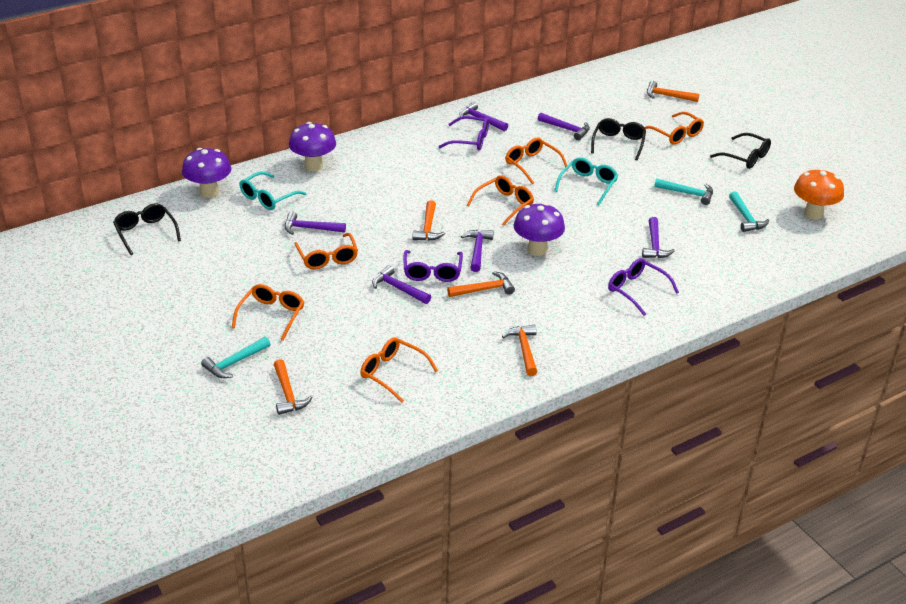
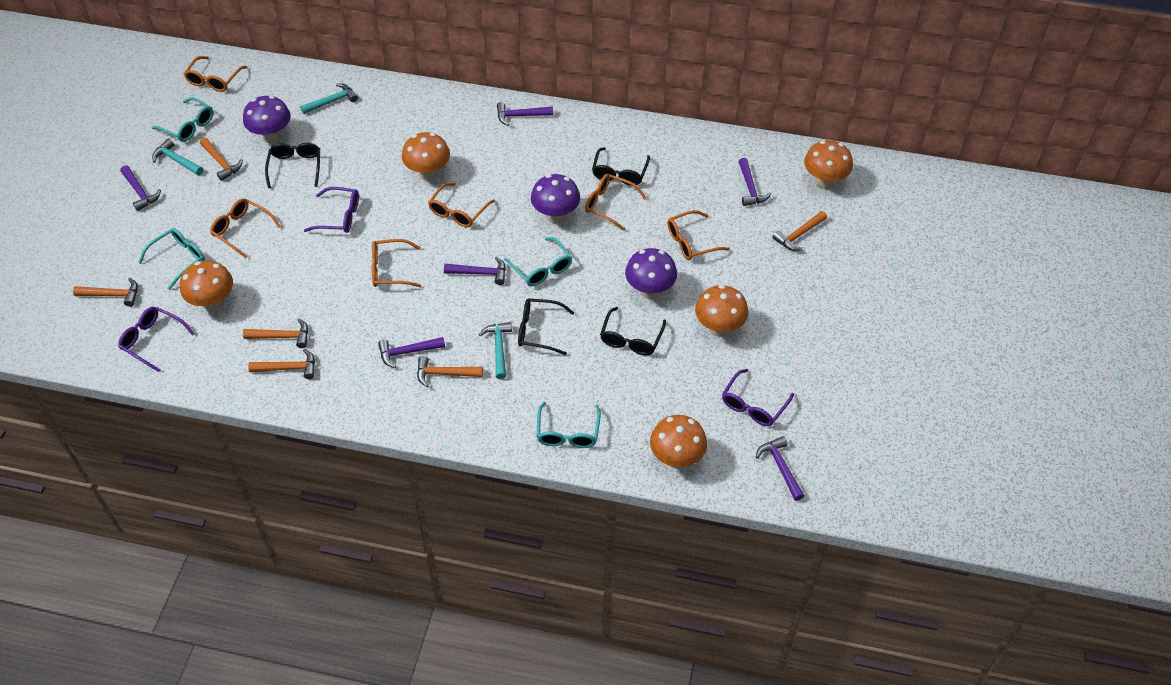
black glasses: [113,203,181,255] [591,118,646,161] [710,133,771,169] = 3 -> [265,143,320,188] [518,298,574,355] [592,147,650,186] [600,307,666,355] = 4
orange hammer: [274,359,313,415] [412,200,445,241] [447,271,515,297] [502,325,538,376] [647,81,699,102] = 5 -> [73,278,138,307] [200,138,243,181] [243,319,308,348] [248,349,315,379] [417,356,483,387] [772,211,827,251] = 6
orange mushroom: [794,168,844,220] = 1 -> [180,261,233,312] [402,132,450,181] [650,415,707,469] [695,285,748,337] [804,140,853,189] = 5
turquoise glasses: [239,172,306,210] [555,157,618,205] = 2 -> [138,228,205,290] [151,97,213,142] [504,237,572,286] [537,402,601,448] = 4

